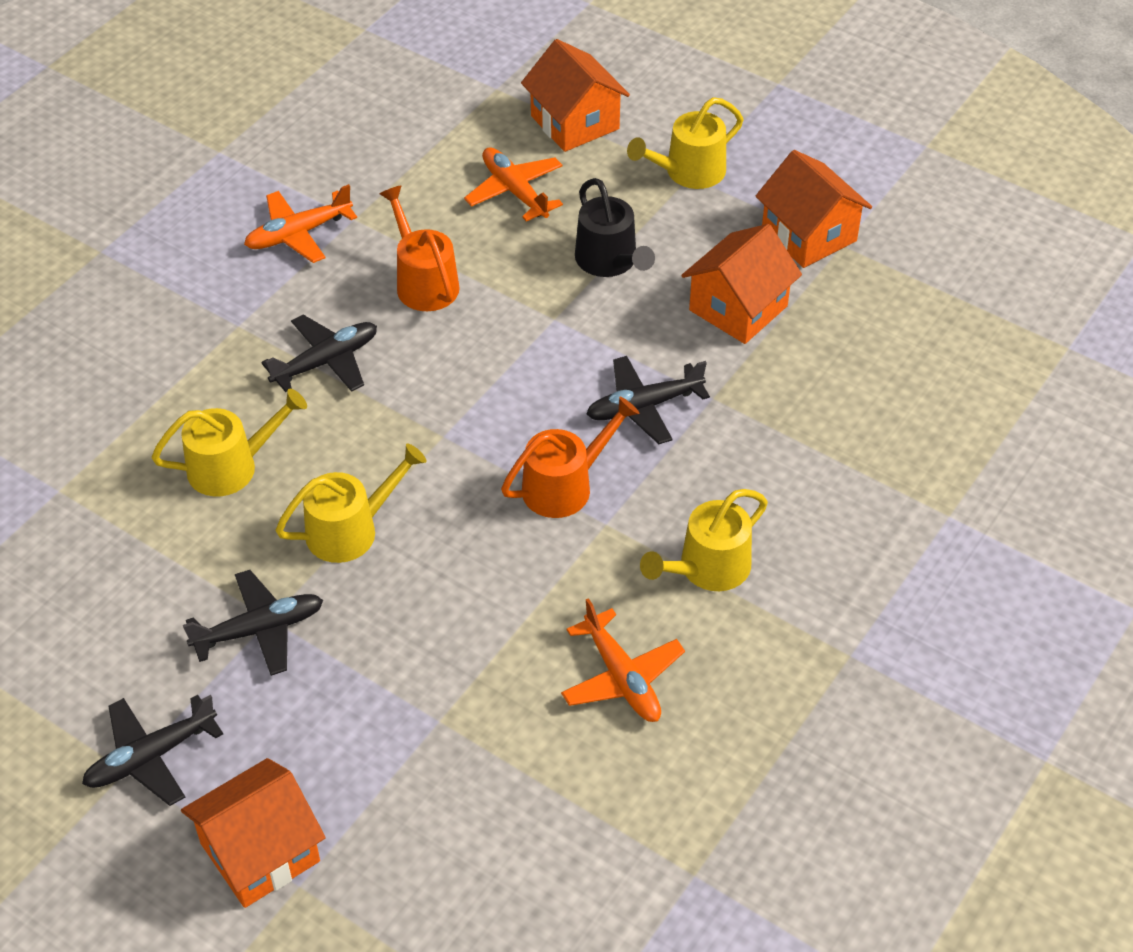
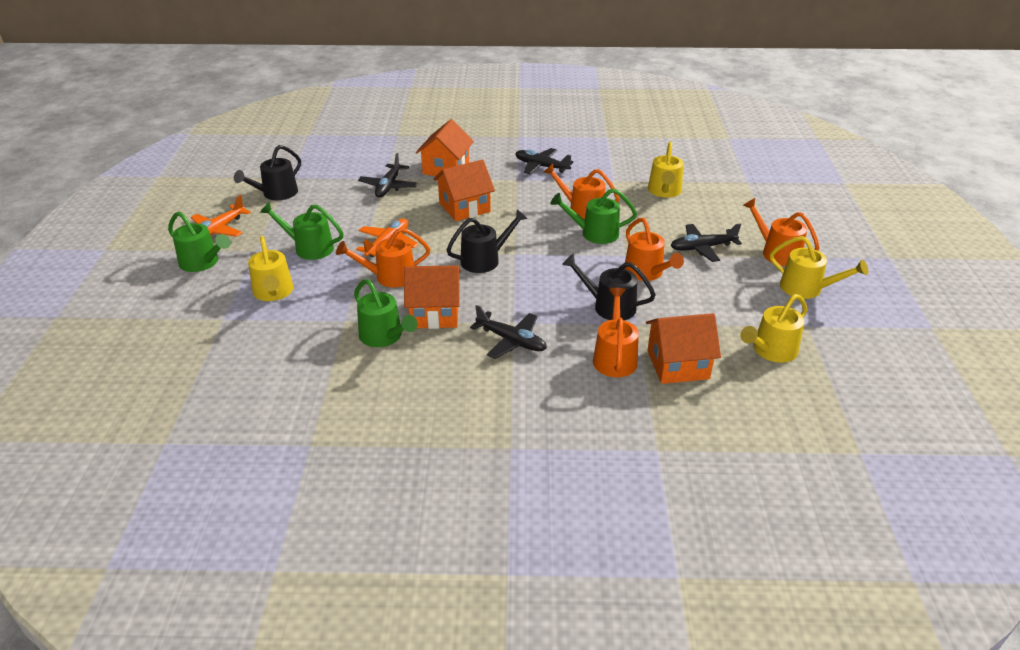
black watering can: [575,178,655,277] = 1 -> [234,145,301,200] [447,209,528,273] [562,254,656,320] = 3
green watering can: none = 0 -> [168,211,231,272] [260,202,344,260] [354,279,417,347] [550,188,637,244] = 4
orange plane: [244,184,357,263] [464,147,563,221] [561,598,685,722] = 3 -> [191,195,251,237] [356,219,419,257] = 2
orange watering can: [379,185,460,311] [501,396,640,518] = 2 -> [336,227,430,288] [544,164,620,220] [593,288,639,377] [625,218,684,281] [743,198,819,266] = 5

